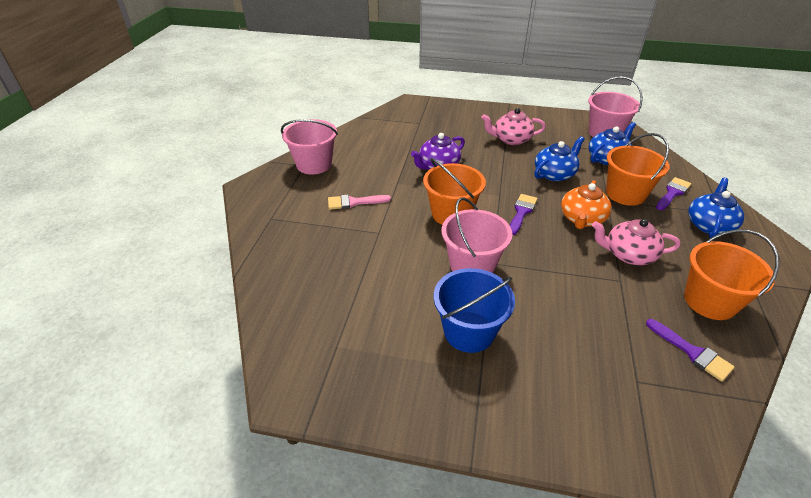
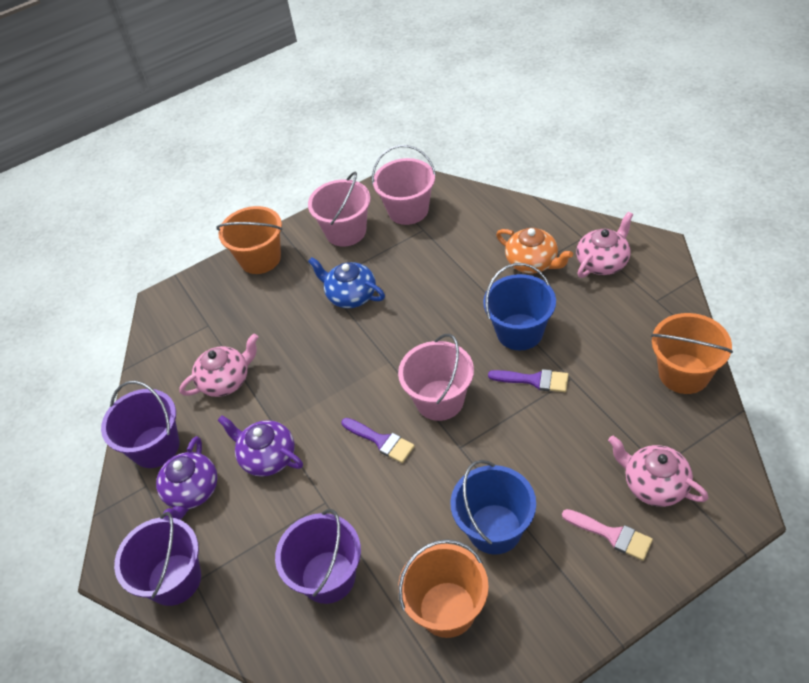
blue bucket: [434,268,515,353] = 1 -> [451,460,536,555] [483,263,556,350] = 2
blue teapot: [534,136,585,181] [589,122,636,165] [688,178,744,238] = 3 -> [308,257,385,308] = 1
pink teapot: [481,108,546,145] [592,219,681,265] = 2 -> [179,333,258,397] [576,212,633,278] [608,435,708,507] = 3
purple brush: [510,194,538,235] [646,319,735,382] [656,177,691,210] = 3 -> [341,418,415,463] [488,369,569,392] = 2
purple bucket: none = 0 -> [101,381,179,468] [114,512,201,606] [275,509,361,604] = 3
purple teapot: [411,133,465,170] = 1 -> [156,436,218,520] [218,415,303,477] = 2

